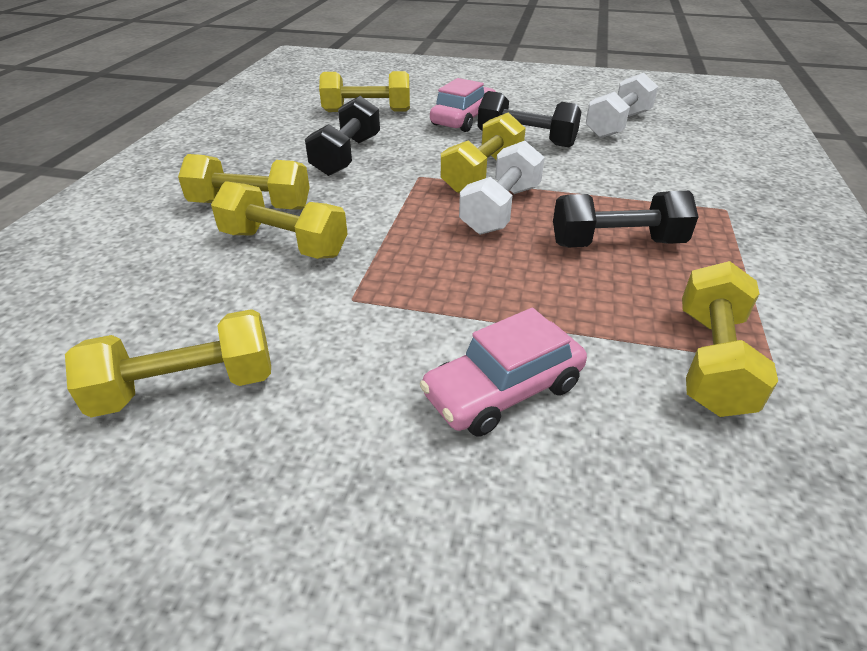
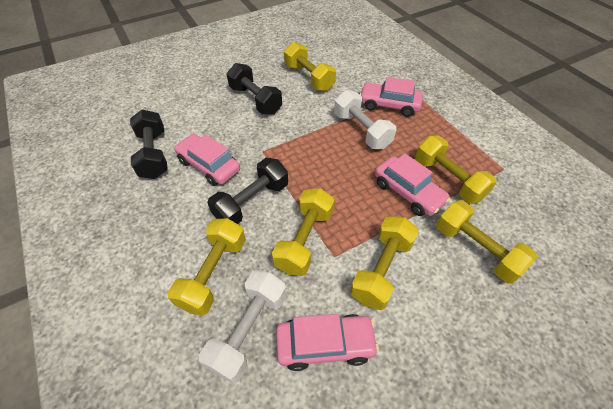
pink car: [420,308,587,436] [430,78,496,132] = 2 -> [174,134,240,186] [276,314,379,371] [359,77,423,117] [375,154,451,216] = 4

